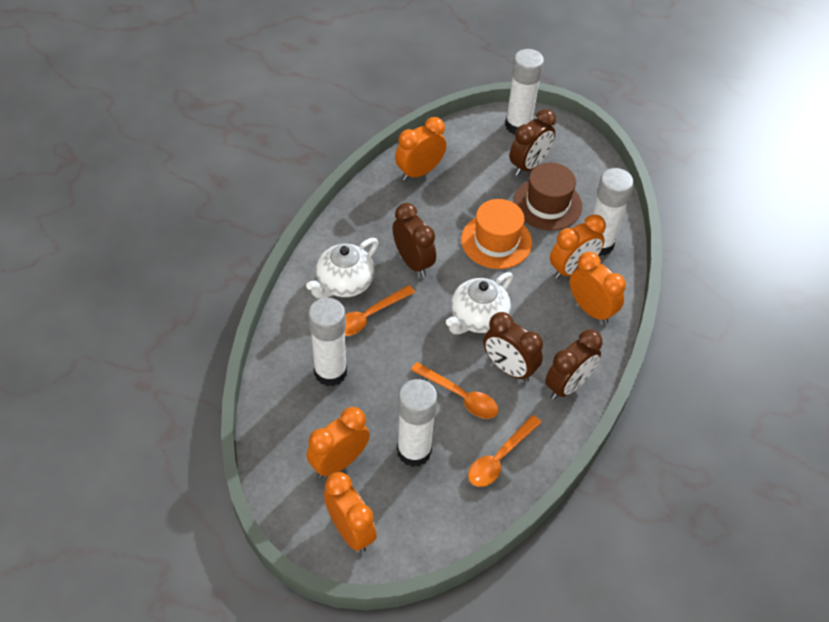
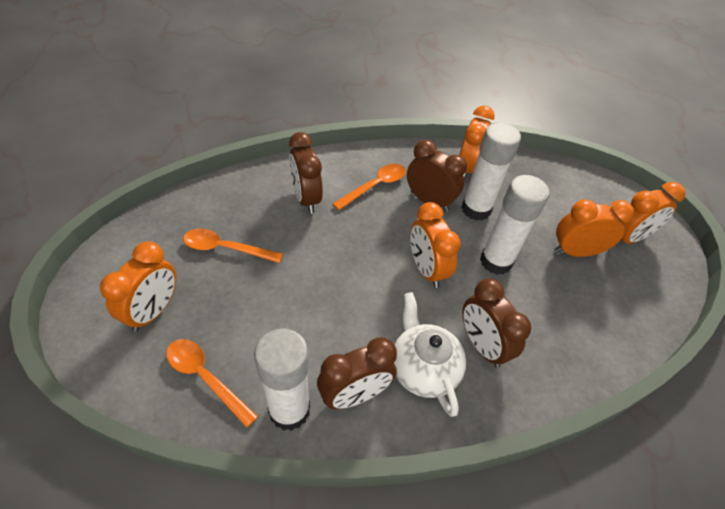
brown hat: [513,163,582,230] = 1 -> none = 0
orange hat: [461,199,532,269] = 1 -> none = 0
white glue stick: [308,298,347,386] [397,379,438,467] [505,49,544,135] [592,168,634,256] = 4 -> [254,328,310,431] [461,123,521,221] [480,175,549,275] = 3
white teapot: [306,238,378,299] [446,272,513,334] = 2 -> [394,292,466,417] = 1

